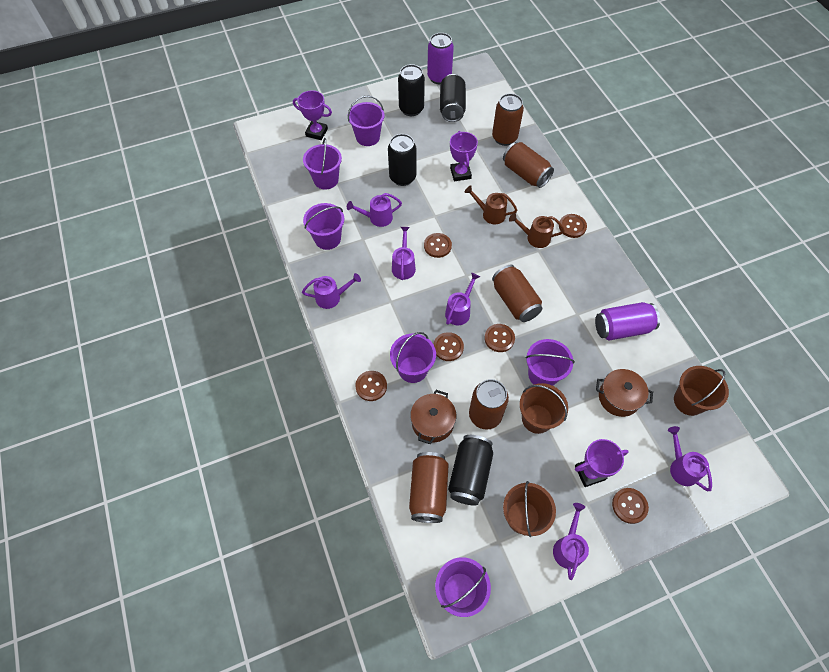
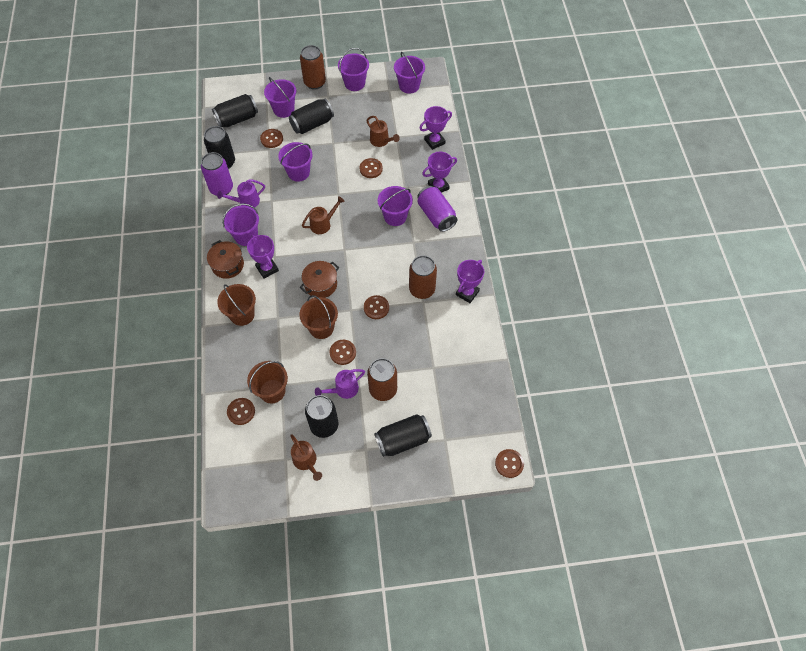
black can: [388,134,417,186] [398,64,425,116] [440,74,466,122] [448,435,493,506] = 4 -> [204,126,235,169] [212,94,258,127] [289,99,334,134] [305,395,339,438] [374,414,432,457] = 5
brown can: [409,452,449,523] [469,379,509,430] [492,94,524,146] [492,265,542,322] [503,142,554,188] = 5 -> [300,45,326,90] [367,358,397,401] [409,255,437,299] = 3
brown watering can: [465,185,517,224] [509,213,565,248] = 2 -> [290,434,322,481] [302,196,345,234] [366,116,400,147] = 3
purple trophy: [293,90,332,140] [450,131,478,181] [575,439,629,487] = 3 -> [247,235,279,279] [419,106,452,150] [422,151,457,193] [456,260,484,303] = 4
purple watering can: [302,273,361,309] [347,193,402,227] [392,227,416,280] [445,273,480,325] [553,503,589,580] [668,426,712,491] = 6 -> [217,179,265,208] [315,369,365,399] = 2

